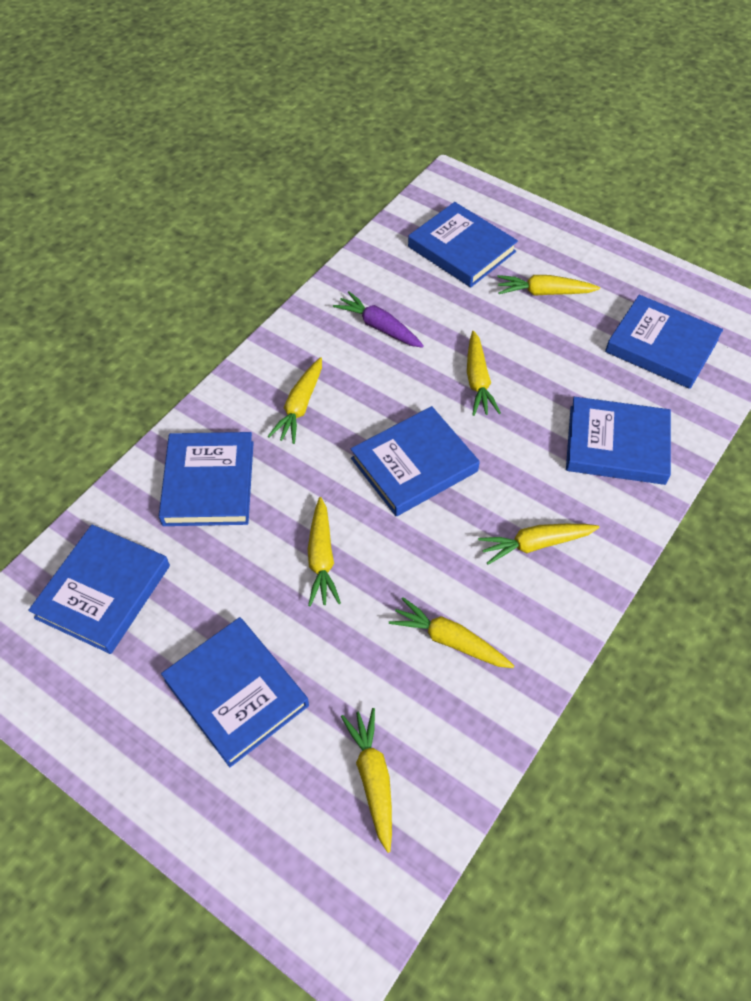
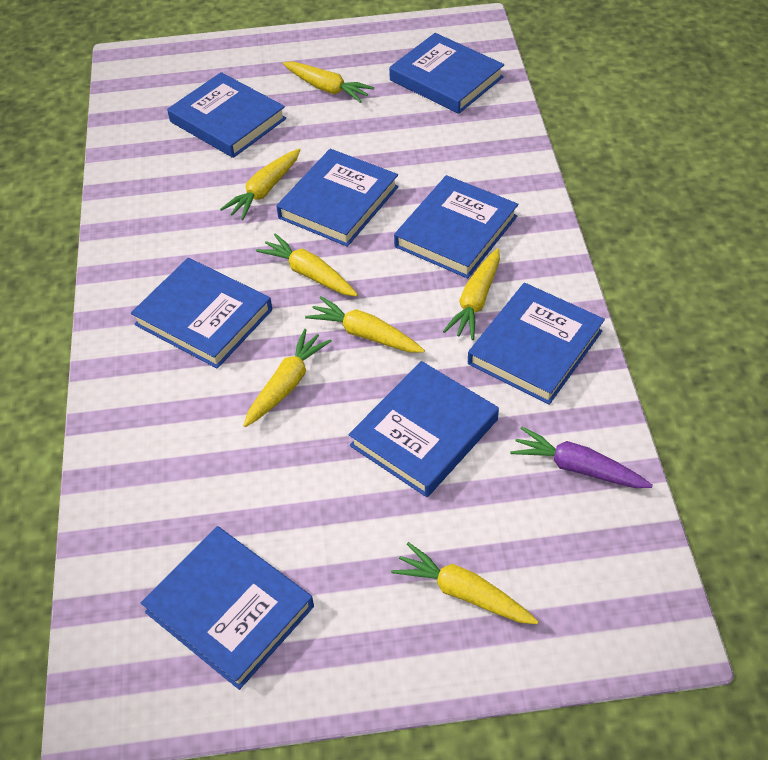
blue book: [28,524,170,654] [159,432,254,526] [161,617,309,767] [351,406,480,516] [408,202,518,287] [566,397,671,485] [605,295,723,389] = 7 -> [131,258,272,369] [141,526,314,690] [167,72,286,158] [276,149,399,247] [349,361,499,497] [389,33,504,114] [394,175,518,279] [468,283,605,405] = 8

